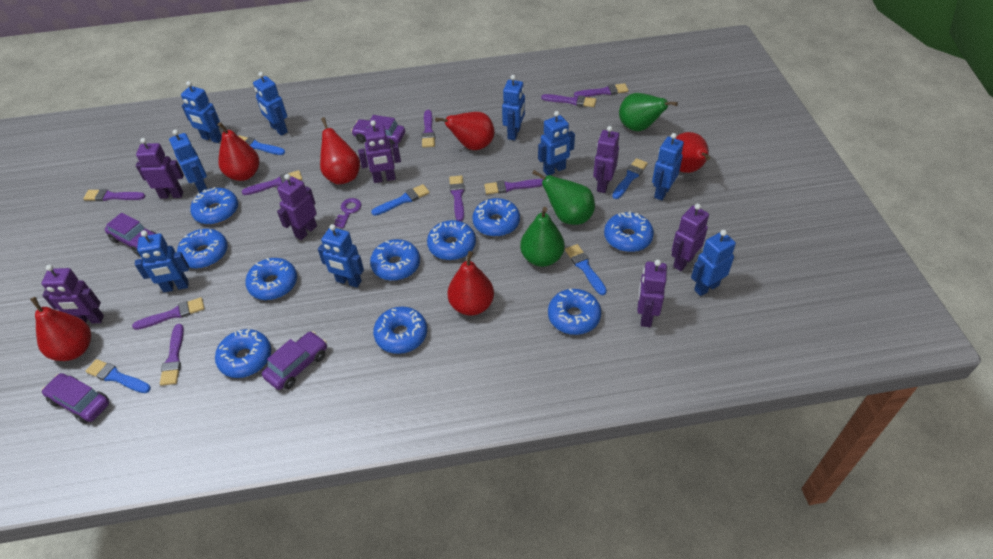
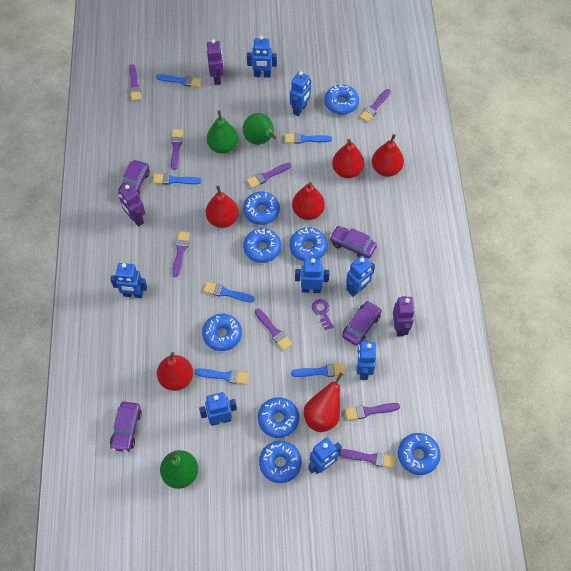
blue brush: [86,359,151,393] [239,135,285,155] [371,184,430,216] [565,244,607,295] [612,158,648,199] = 5 -> [153,173,202,185] [156,74,202,88] [195,368,249,385] [203,282,255,302] [285,133,332,144] [291,364,346,377] = 6
blue donut: [177,229,228,269] [190,187,238,225] [215,329,271,378] [245,258,297,300] [370,239,420,281] [373,307,427,354] [427,220,476,260] [473,198,520,237] [548,289,601,335] [604,211,654,252] = 10 -> [202,314,242,351] [243,191,280,225] [243,228,281,263] [258,397,299,438] [259,441,302,483] [290,227,327,261] [324,84,359,115] [398,433,441,475] = 8
blue robot: [135,230,189,292] [169,129,207,194] [181,81,222,143] [253,72,288,136] [318,224,364,288] [502,75,525,140] [538,111,575,176] [652,133,684,200] [691,230,736,296] = 9 -> [110,263,147,298] [199,392,237,426] [247,36,277,78] [290,71,311,116] [295,258,329,293] [308,438,342,474] [346,255,375,297] [357,340,376,380] = 8
purple brush: [83,189,145,201] [132,297,205,330] [160,324,184,386] [242,170,302,195] [422,110,435,148] [449,175,464,221] [484,179,543,194] [541,94,596,107] [574,83,628,97] = 9 -> [129,64,142,101] [171,129,183,170] [172,231,190,277] [246,162,291,188] [255,309,293,351] [339,449,396,468] [345,403,400,421] [359,89,391,122] = 8
purple robot: [41,265,104,323] [136,138,184,199] [277,174,317,240] [358,120,401,183] [593,126,619,193] [637,259,667,327] [671,204,709,271] = 7 -> [119,184,145,227] [207,39,224,85] [393,296,415,336] = 3

